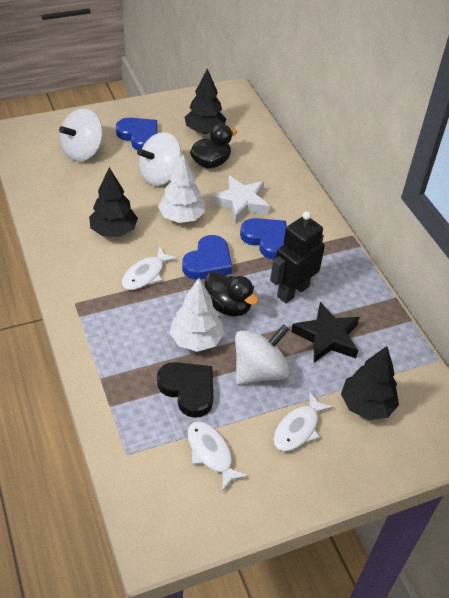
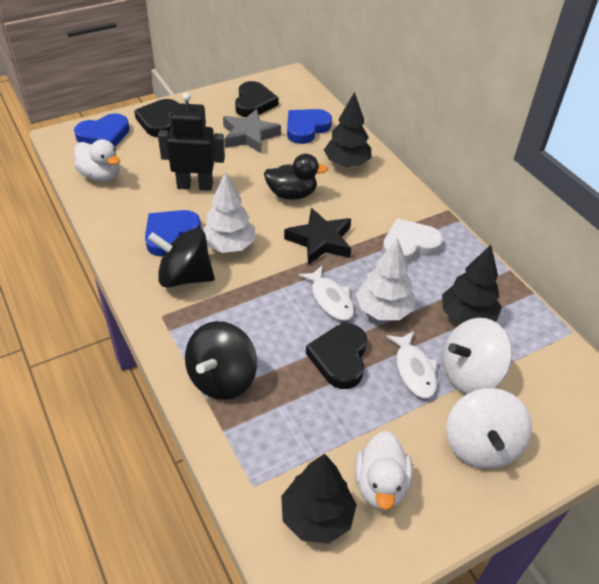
black duck: [190,124,237,169] [205,272,259,316] = 2 -> [264,154,328,200] = 1
black heart: [157,362,213,418] = 1 -> [134,99,178,137] [235,81,278,117] [306,324,367,389] = 3
black spinning top: none = 0 -> [148,228,215,287] [185,321,257,400] = 2
grey star: none = 0 -> [223,109,281,154] = 1
white duck: none = 0 -> [74,139,120,182] [355,431,413,510] = 2
white fish: [121,247,178,290] [187,421,248,491] [273,392,333,451] = 3 -> [298,266,354,321] [386,331,438,399] = 2
white heart: none = 0 -> [382,219,443,263] = 1
white spinning top: [59,108,103,162] [137,132,182,186] [235,324,289,385] = 3 -> [443,318,512,394] [446,388,532,469] = 2
white star: [210,176,270,224] = 1 -> none = 0

